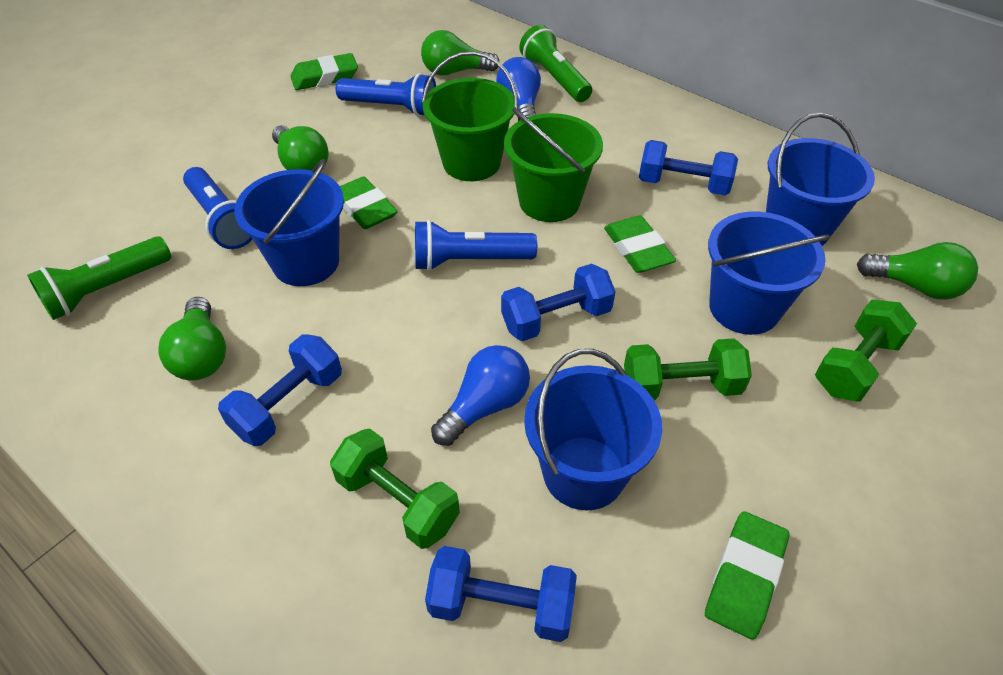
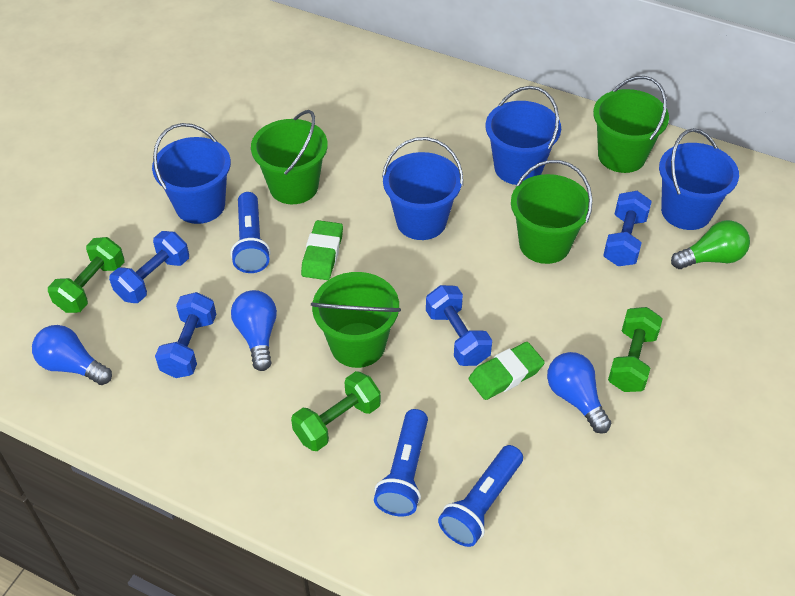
blue light bulb: [431,345,530,446] [496,57,541,121] = 2 -> [32,325,112,385] [231,290,277,371] [547,352,611,434] = 3
green bucket: [422,51,518,181] [504,108,603,222] = 2 -> [251,110,328,204] [311,272,401,368] [511,160,593,264] [593,76,669,173] = 4
green eraser: [290,53,358,90] [340,177,398,229] [604,216,676,273] [705,511,789,640] = 4 -> [301,220,343,280] [469,342,545,400] = 2
green flashlight: [27,236,172,320] [519,25,592,102] = 2 -> none = 0
green light bulb: [158,297,226,381] [272,125,329,170] [421,30,499,75] [857,242,978,300] = 4 -> [671,220,750,269] = 1

